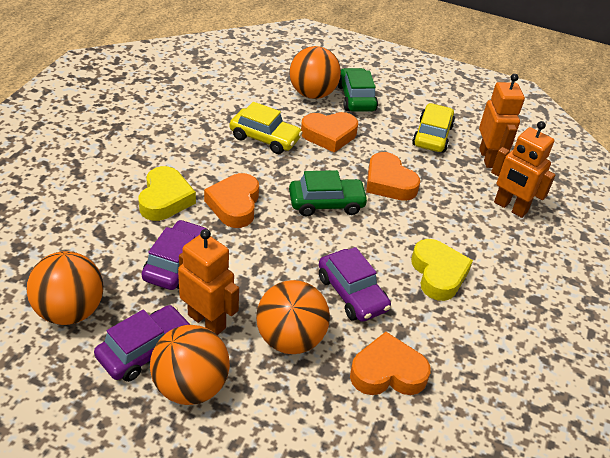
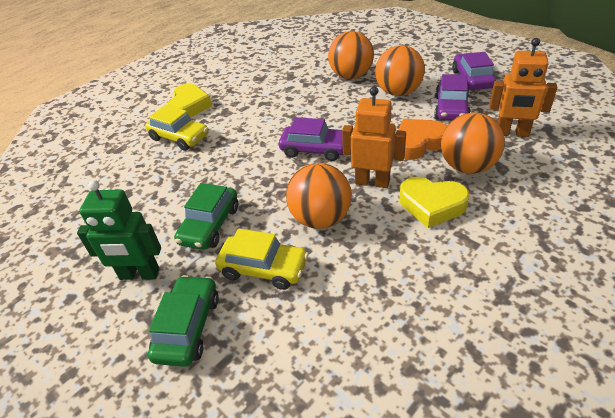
green robot: none = 0 -> [77,180,161,280] = 1
orange heart: [204,173,259,228] [301,112,358,153] [350,332,431,395] [366,152,420,201] = 4 -> [398,119,447,160] = 1
orange robot: [178,229,239,335] [479,74,525,168] [491,121,556,218] = 3 -> [342,86,406,188] [489,38,557,137] = 2

